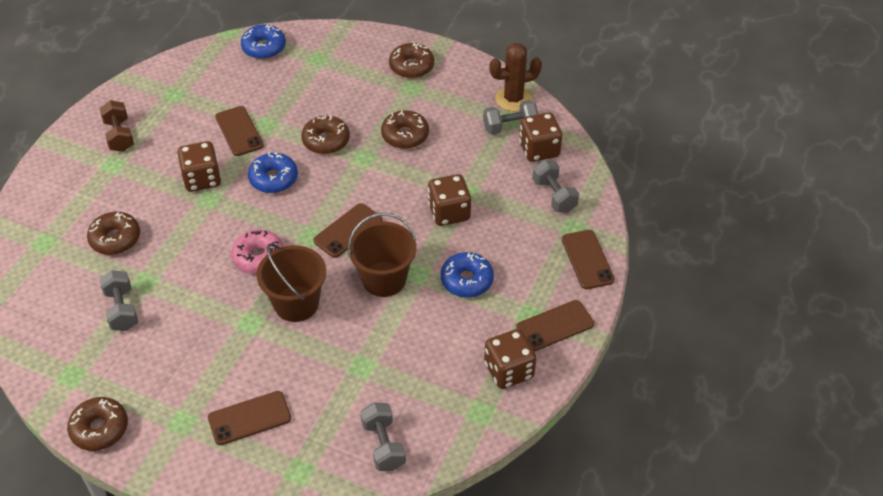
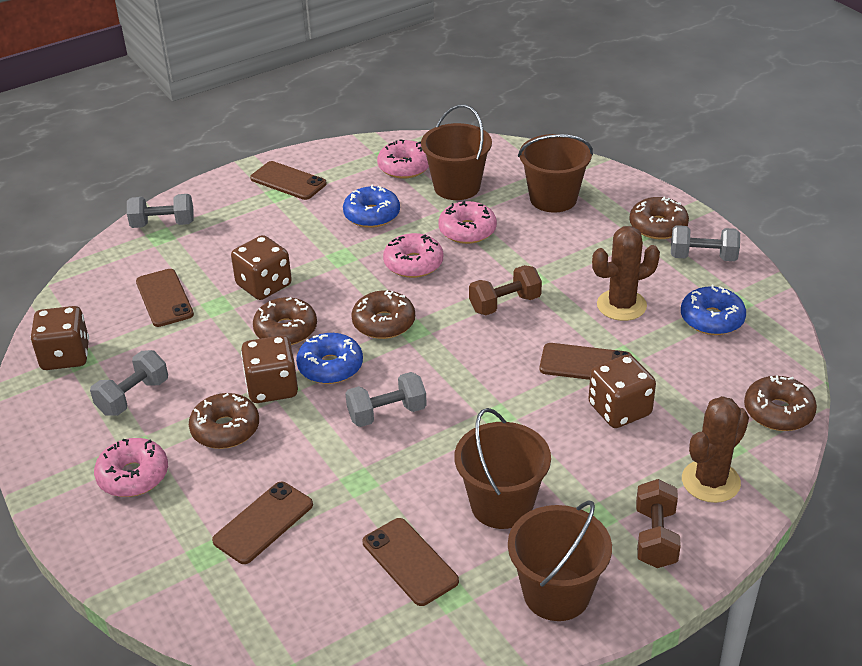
brown bucket: [257,243,326,322] [347,213,416,297] = 2 -> [421,105,492,200] [454,408,551,529] [508,500,612,621] [518,134,593,212] = 4
brown cactus: [489,43,542,111] = 1 -> [592,226,660,321] [682,396,749,503] = 2
brown dumbbell: [100,100,134,152] = 1 -> [469,265,542,315] [636,479,681,568] = 2
pink donut: [231,230,284,274] = 1 -> [94,438,168,497] [377,139,429,179] [383,233,443,278] [438,201,497,244] = 4

